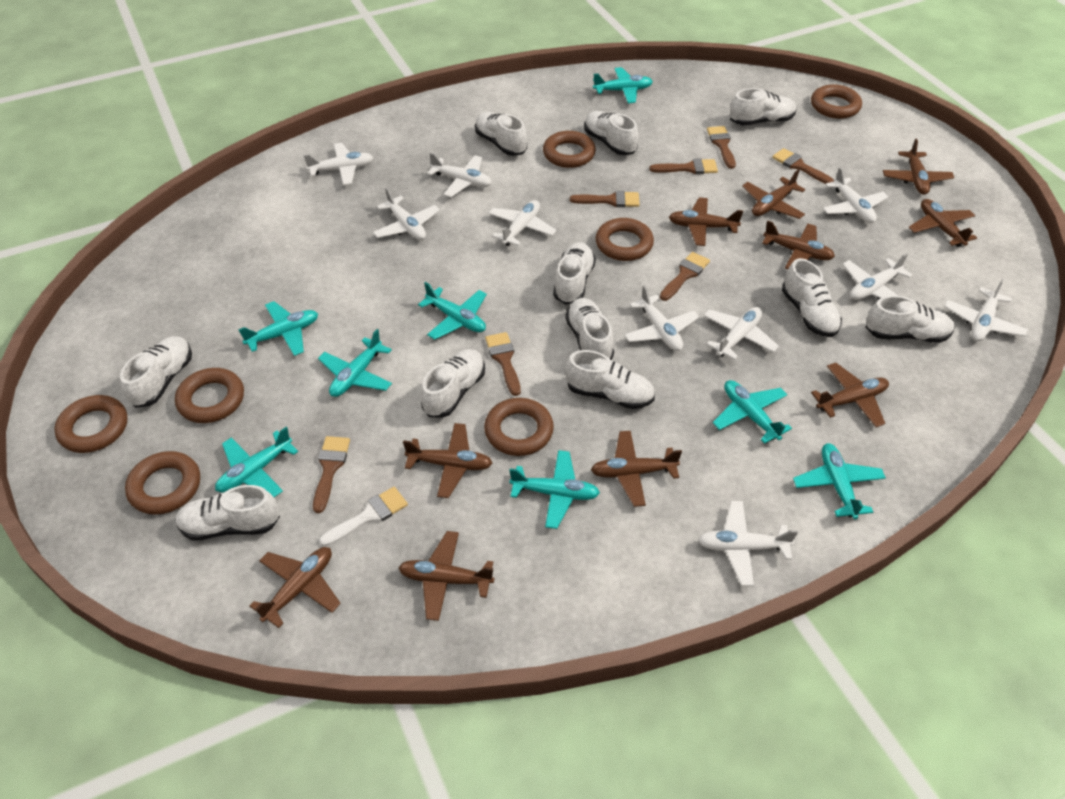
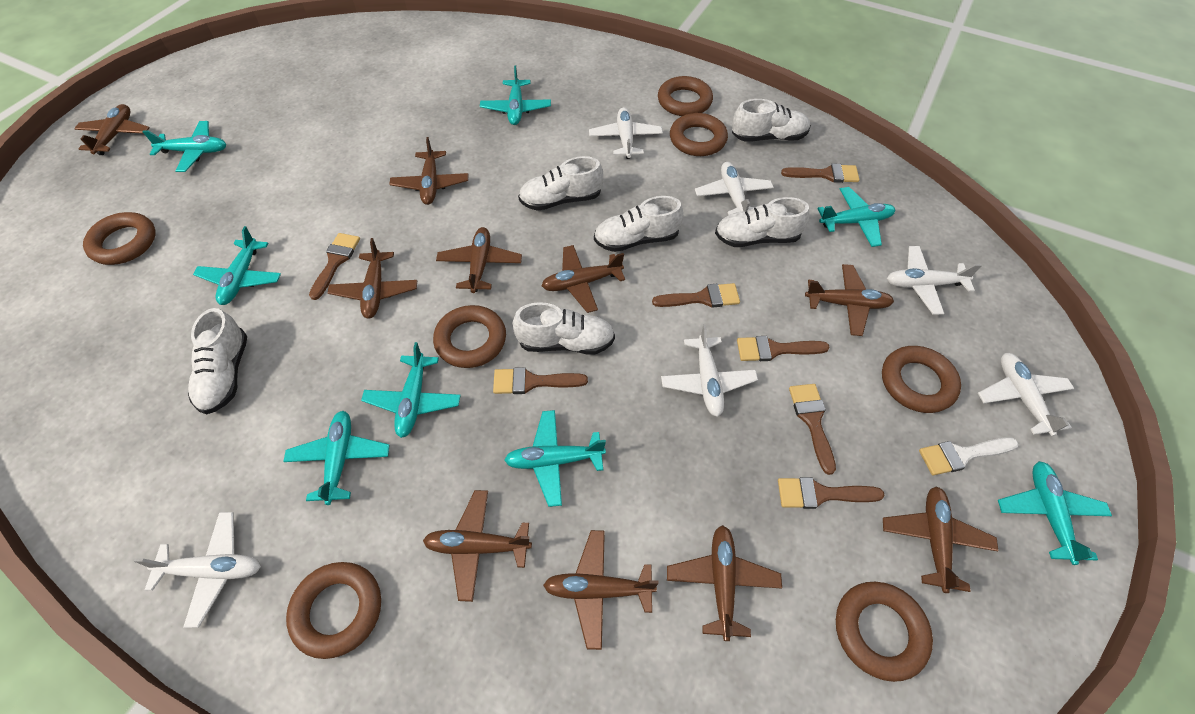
white plane: [304,143,373,185] [373,187,440,240] [427,153,492,197] [488,200,557,246] [624,285,699,351] [698,501,798,586] [704,307,779,360] [822,167,888,223] [842,253,912,300] [944,279,1028,341] = 10 -> [134,512,261,628] [589,107,663,159] [661,324,758,417] [695,162,774,215] [887,246,982,315] [978,353,1074,437] = 6
white shoe: [120,336,192,408] [175,485,280,541] [421,349,485,418] [475,112,527,156] [553,242,596,304] [565,350,655,409] [566,298,614,360] [584,111,639,155] [730,88,796,126] [782,258,842,337] [866,296,954,343] = 11 -> [188,308,247,415] [512,302,615,354] [518,156,603,211] [594,196,683,252] [715,197,810,247] [732,99,811,142] = 6

